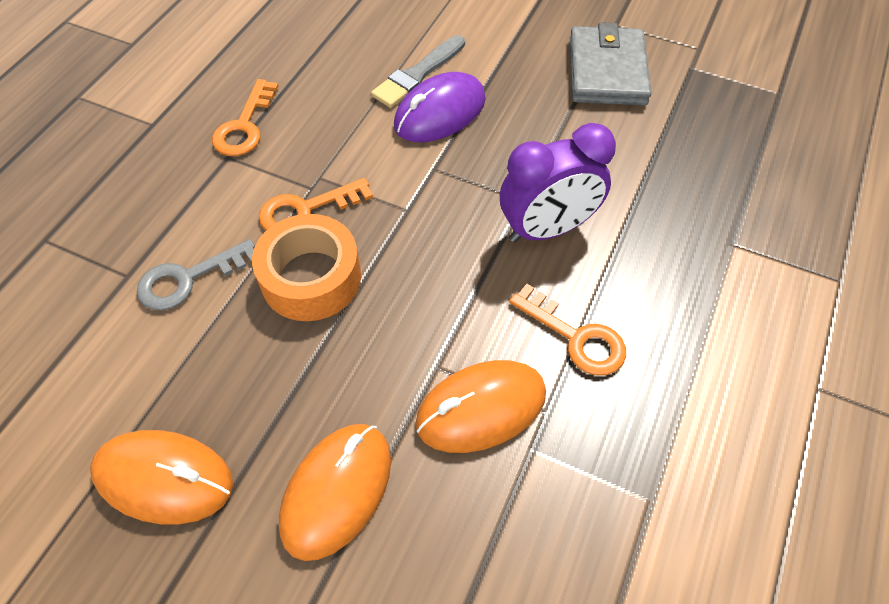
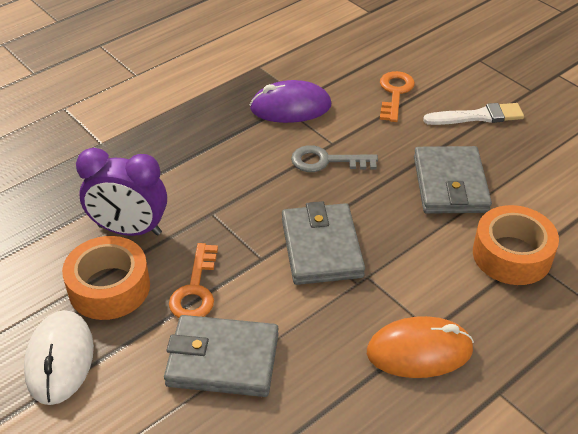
grey brush: [371,35,465,108] = 1 -> none = 0
grey wallet: [570,22,651,105] = 1 -> [164,315,279,397] [282,201,365,285] [414,146,492,214] = 3
orange key: [212,79,279,156] [259,178,373,230] [509,284,626,376] = 3 -> [169,243,218,318] [380,71,415,122] = 2
orange mouse: [90,430,233,524] [279,424,391,561] [415,360,546,453] = 3 -> [367,316,474,378] = 1
orange tape: [252,214,361,321] = 1 -> [62,236,150,320] [473,205,559,285] = 2
white brush: none = 0 -> [423,103,524,125] = 1
white mouse: none = 0 -> [24,310,94,405] = 1

